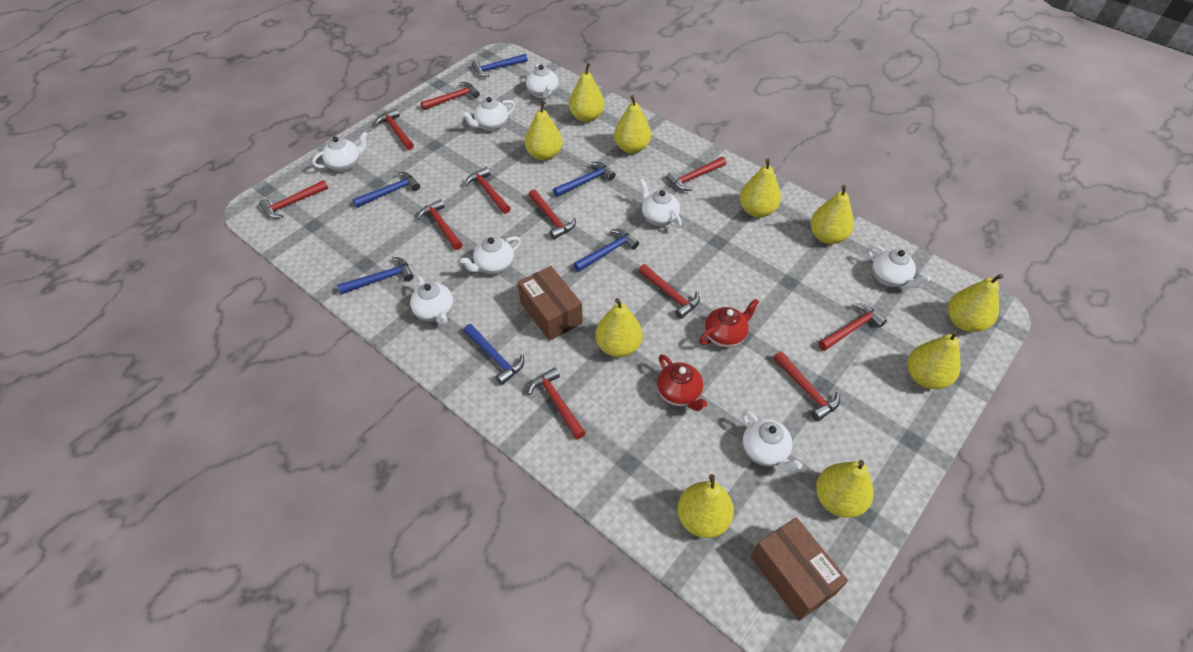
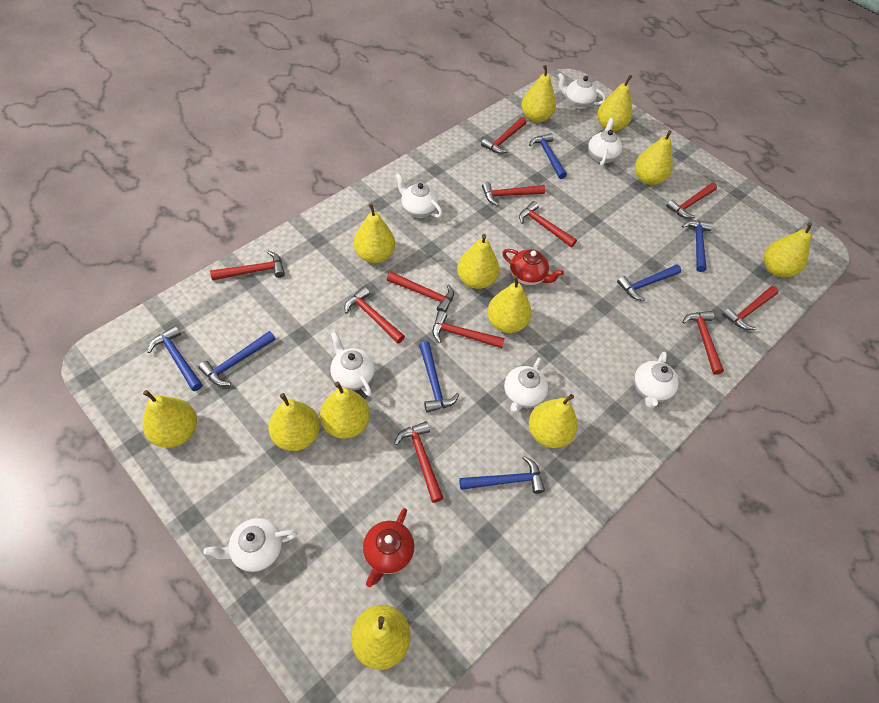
blue hammer: [337,257,414,294] [353,172,420,208] [464,324,524,385] [471,54,528,77] [553,162,616,197] [573,229,639,272] = 6 -> [147,325,203,391] [199,331,276,386] [419,341,459,413] [459,456,545,494] [529,133,567,179] [617,264,681,301] [682,220,713,272] = 7
brown box: [518,266,582,341] [751,517,848,621] = 2 -> none = 0
white teapot: [312,132,368,172] [410,276,454,325] [460,236,521,274] [462,97,515,131] [526,63,558,99] [639,179,682,228] [742,410,802,472] [867,245,931,288] = 8 -> [203,518,298,572] [330,332,375,396] [395,173,443,218] [504,357,548,414] [558,73,606,109] [588,118,622,166] [634,351,679,408] = 7
yellow pear: [525,101,563,161] [569,63,605,122] [595,298,643,357] [614,95,651,154] [678,474,734,538] [740,158,781,217] [810,185,854,244] [816,460,874,518] [908,330,961,389] [948,274,1004,332] = 10 -> [142,390,197,448] [268,393,320,451] [320,382,370,439] [351,605,411,670] [354,203,395,263] [457,234,499,289] [487,276,531,333] [522,65,556,123] [529,394,578,448] [597,75,632,132] [635,130,673,185] [764,222,812,277] = 12

